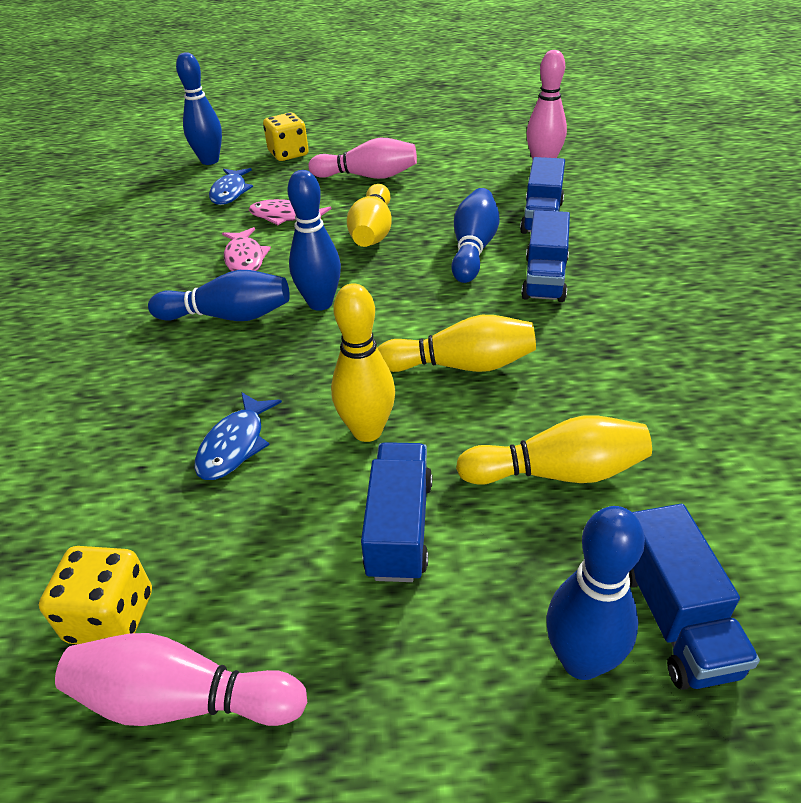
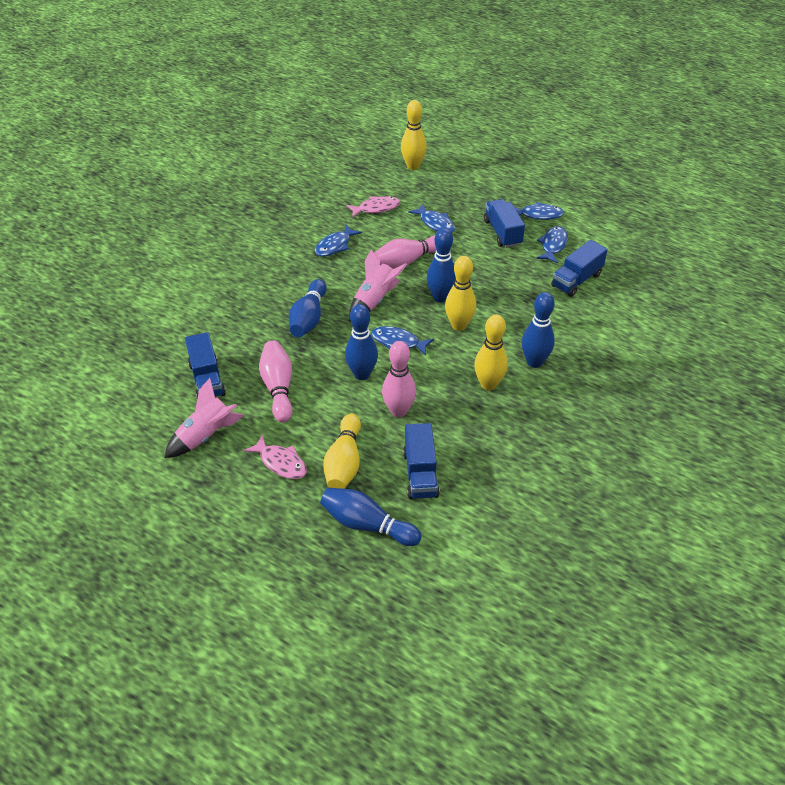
blue fish: [194,392,282,480] [209,168,253,205] = 2 -> [315,225,362,257] [371,326,434,356] [408,203,455,233] [514,202,564,220] [536,226,568,264] = 5
pink rocket: none = 0 -> [164,378,244,458] [349,249,407,321] = 2
yellow dice: [39,546,152,644] [263,113,309,161] = 2 -> none = 0

